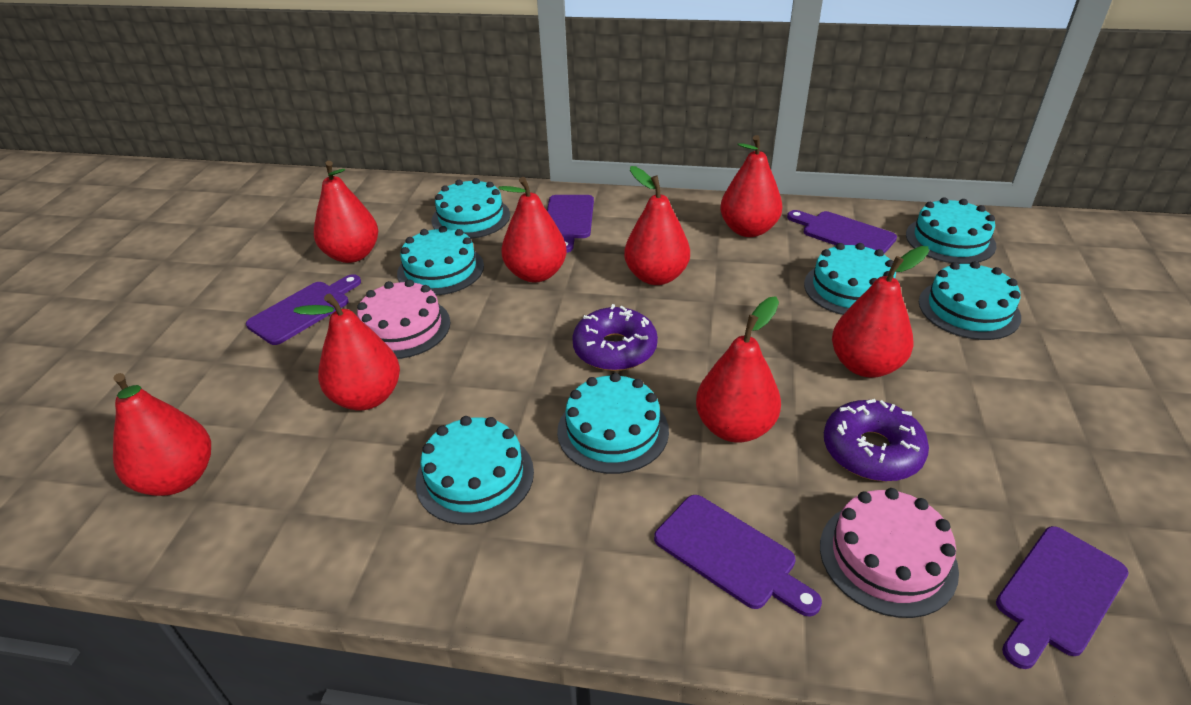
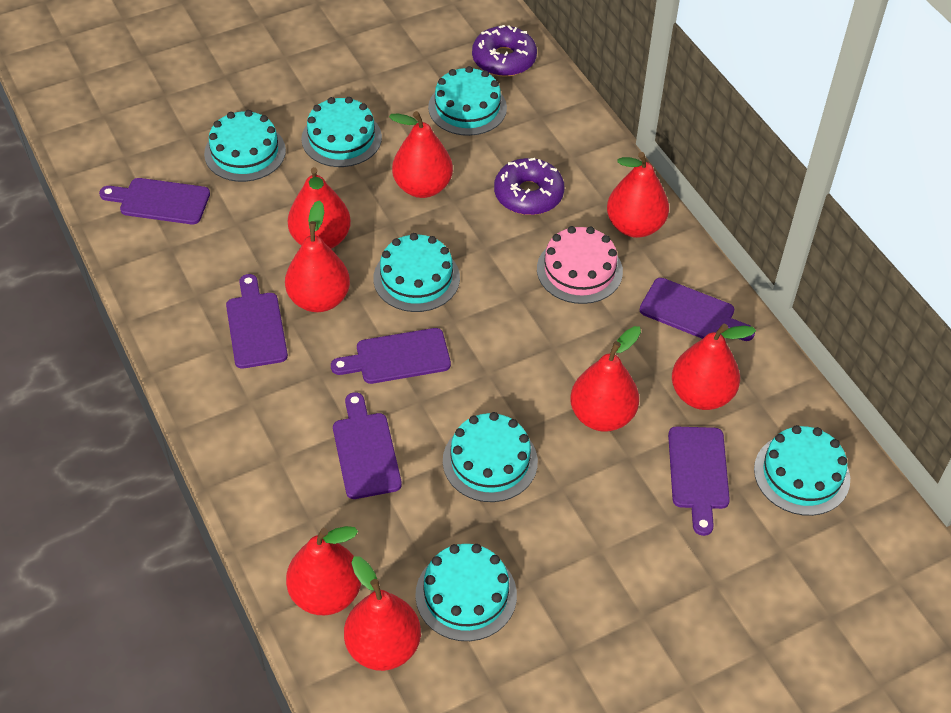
pink cake: [357,279,451,359] [820,488,959,618] = 2 -> [537,226,623,304] = 1
purple cutting board: [246,274,361,345] [547,195,594,253] [654,495,822,617] [787,210,897,254] [996,526,1129,669] = 5 -> [99,178,210,224] [226,274,288,369] [331,328,451,384] [333,392,402,499] [640,278,755,341] [668,426,730,536] = 6

